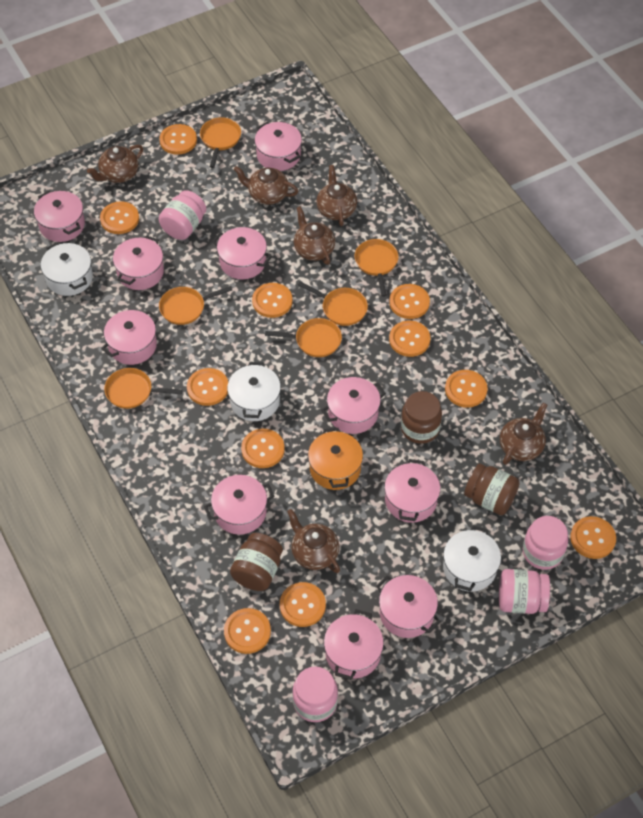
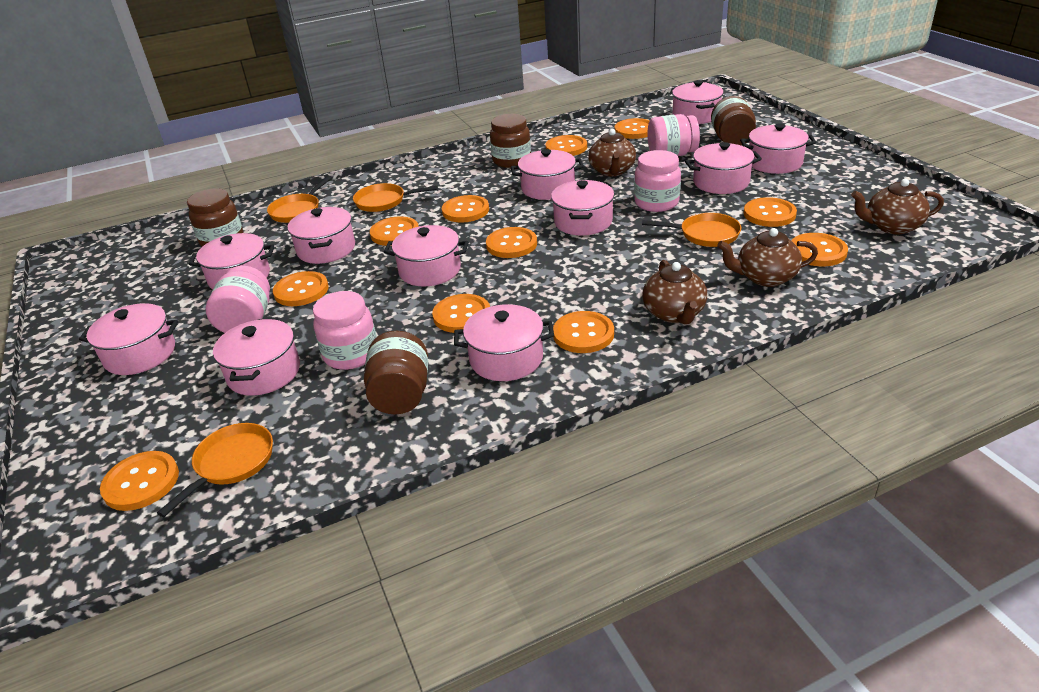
brown jar: [230,533,283,591] [401,391,442,444] [464,463,520,515] = 3 -> [187,188,243,246] [364,331,428,415] [490,114,531,168] [711,96,756,145] = 4
brown teapot: [87,145,143,183] [234,166,298,205] [287,509,340,573] [294,206,335,265] [316,165,357,226] [500,403,547,465] = 6 -> [588,129,636,176] [642,260,707,324] [717,228,818,287] [851,179,944,234] = 4
orange pan: [104,368,183,409] [159,286,232,325] [200,117,241,168] [265,318,342,357] [298,281,368,326] [354,239,399,297] = 6 -> [157,423,273,517] [267,176,332,223] [353,183,438,212] [642,213,741,247] = 4
orange pot: [308,428,363,490] = 1 -> none = 0
pink pot: [34,190,85,242] [101,310,159,365] [113,235,164,290] [204,475,274,535] [212,227,272,279] [255,122,302,171] [321,377,386,434] [324,609,384,680] [376,575,441,638] [384,459,440,523] = 10 -> [79,303,178,375] [189,233,274,290] [213,318,300,396] [288,207,355,264] [384,225,469,287] [454,304,554,381] [511,149,584,200] [551,180,614,236] [672,80,723,124] [685,142,762,194] [740,123,816,174] = 11
white pot: [41,242,93,296] [227,362,281,421] [443,526,501,592] = 3 -> none = 0

